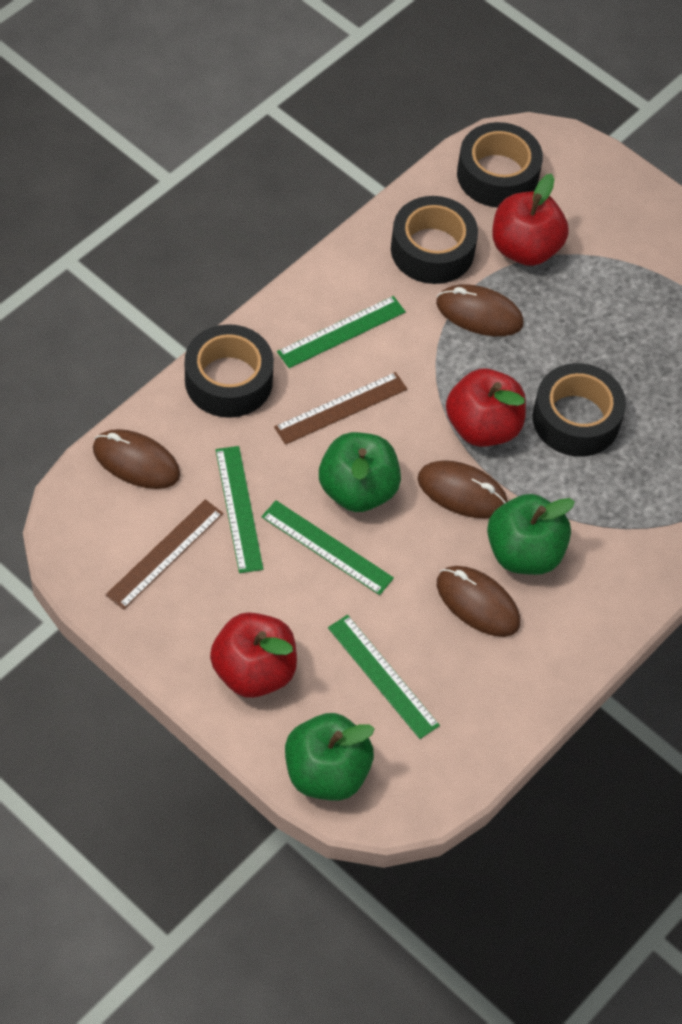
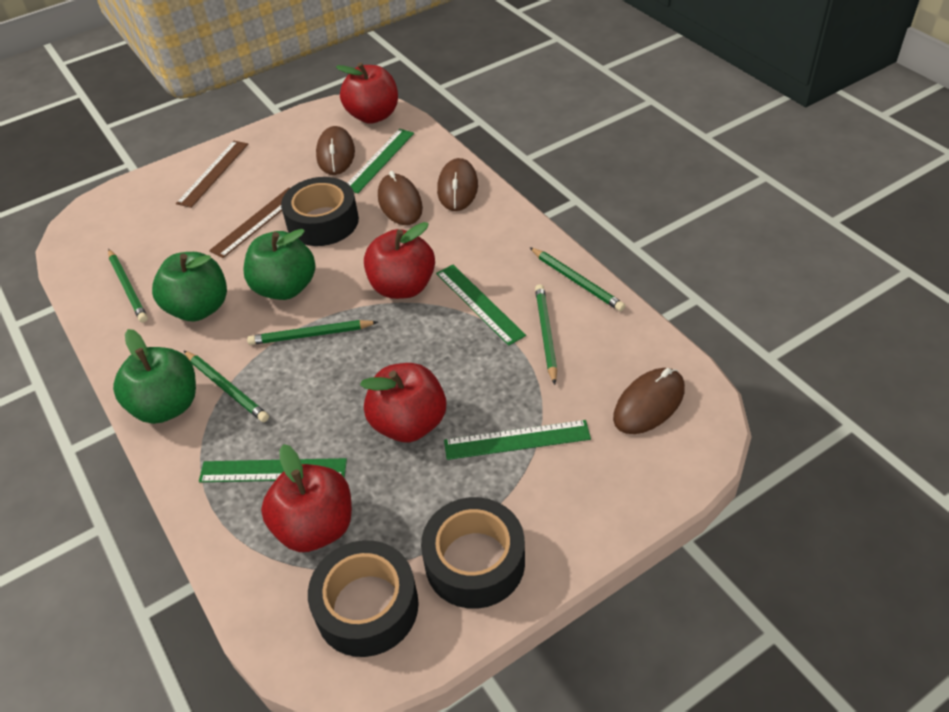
black tape: [185,324,274,418] [391,196,478,284] [457,122,543,207] [533,363,626,457] = 4 -> [281,177,359,246] [308,540,419,657] [421,497,525,609] = 3
green pencil: none = 0 -> [108,249,148,323] [184,351,269,422] [247,320,378,345] [529,247,625,311] [535,284,557,385] = 5
red apple: [210,612,297,698] [446,369,526,447] [492,174,569,266] = 3 -> [261,444,352,552] [336,63,398,124] [360,363,446,443] [364,222,435,299] = 4

